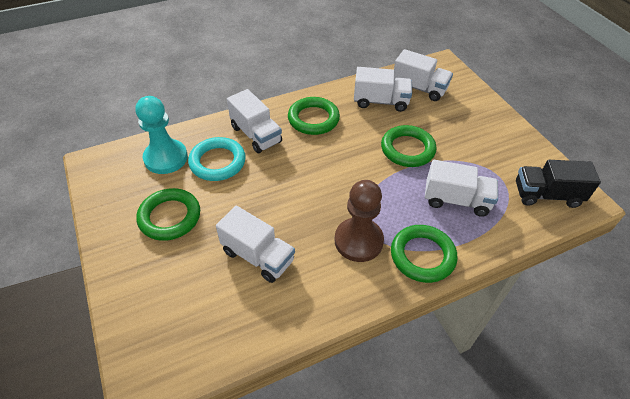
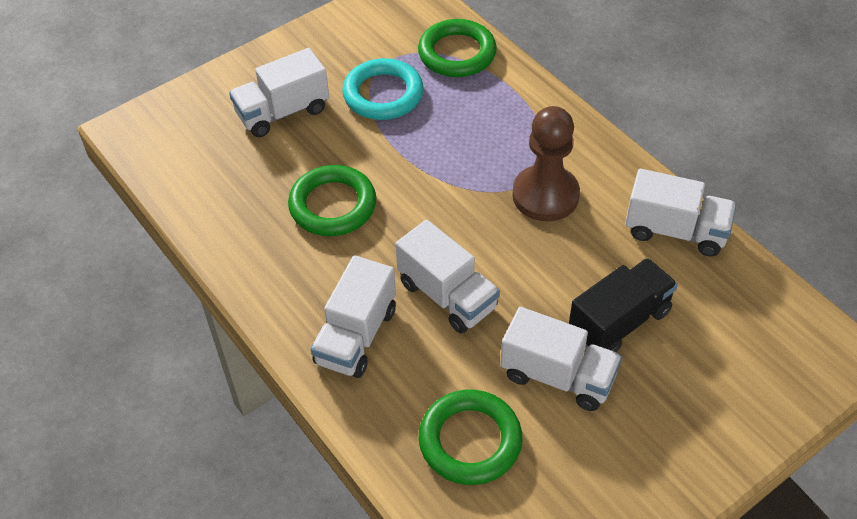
green ring: [136,188,200,241] [288,97,340,135] [381,125,436,167] [391,225,457,283] = 4 -> [288,165,376,236] [418,19,497,77] [419,390,522,485] = 3
turquoise pawn: [136,96,188,174] = 1 -> none = 0

